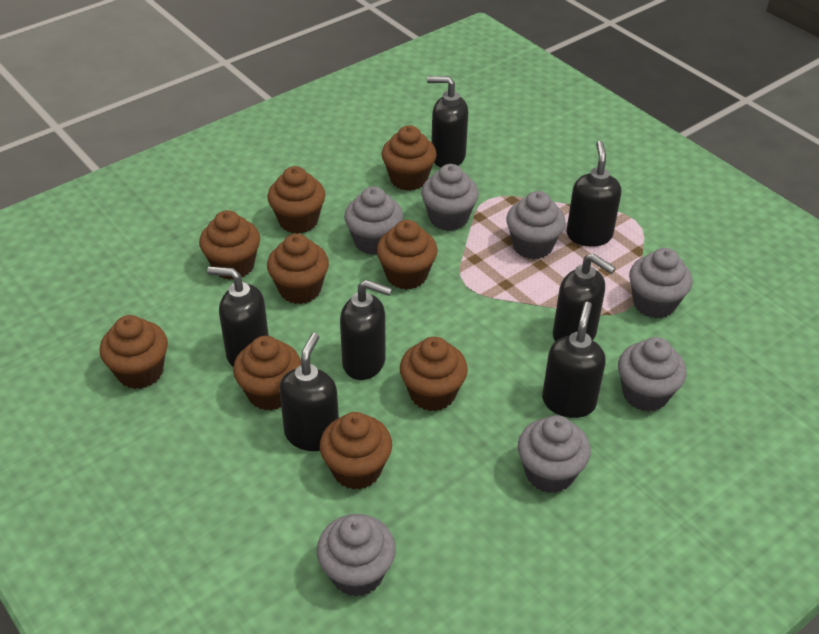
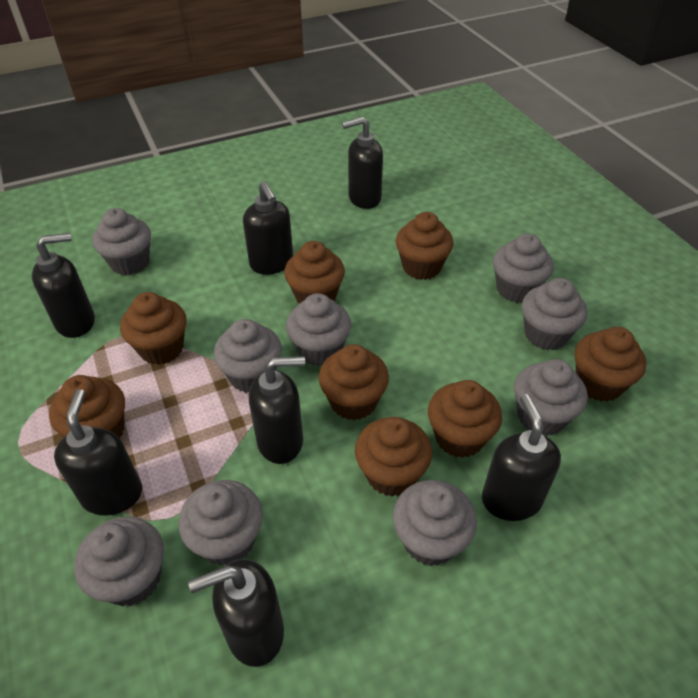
brown cupcake: [100,315,168,389] [199,210,260,280] [233,336,301,410] [267,166,325,234] [267,234,329,304] [320,412,392,490] [377,220,438,290] [382,125,437,191] [400,337,468,411] = 9 -> [49,375,125,439] [120,292,187,365] [284,241,345,304] [319,344,389,420] [355,417,432,497] [396,212,454,280] [428,380,502,458] [575,327,646,402] = 8
grey cupcake: [317,514,396,597] [344,186,403,255] [421,164,479,231] [506,191,566,259] [518,415,591,493] [618,337,686,412] [629,248,692,319] = 7 -> [74,517,164,606] [92,208,151,275] [178,480,263,566] [214,319,282,393] [286,293,351,366] [393,480,477,566] [493,233,554,303] [514,359,587,436] [522,278,587,350] = 9

